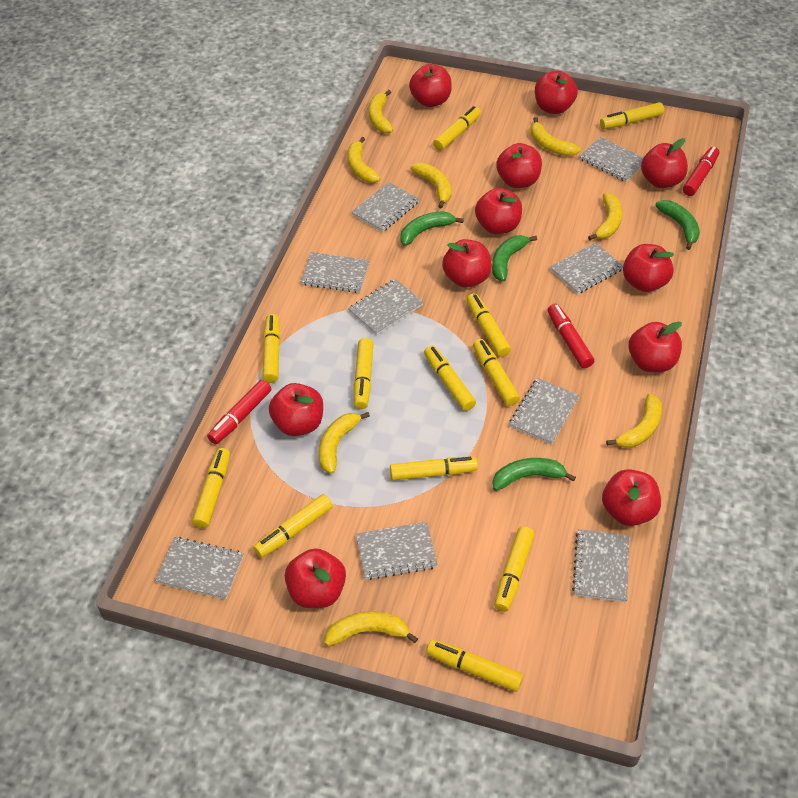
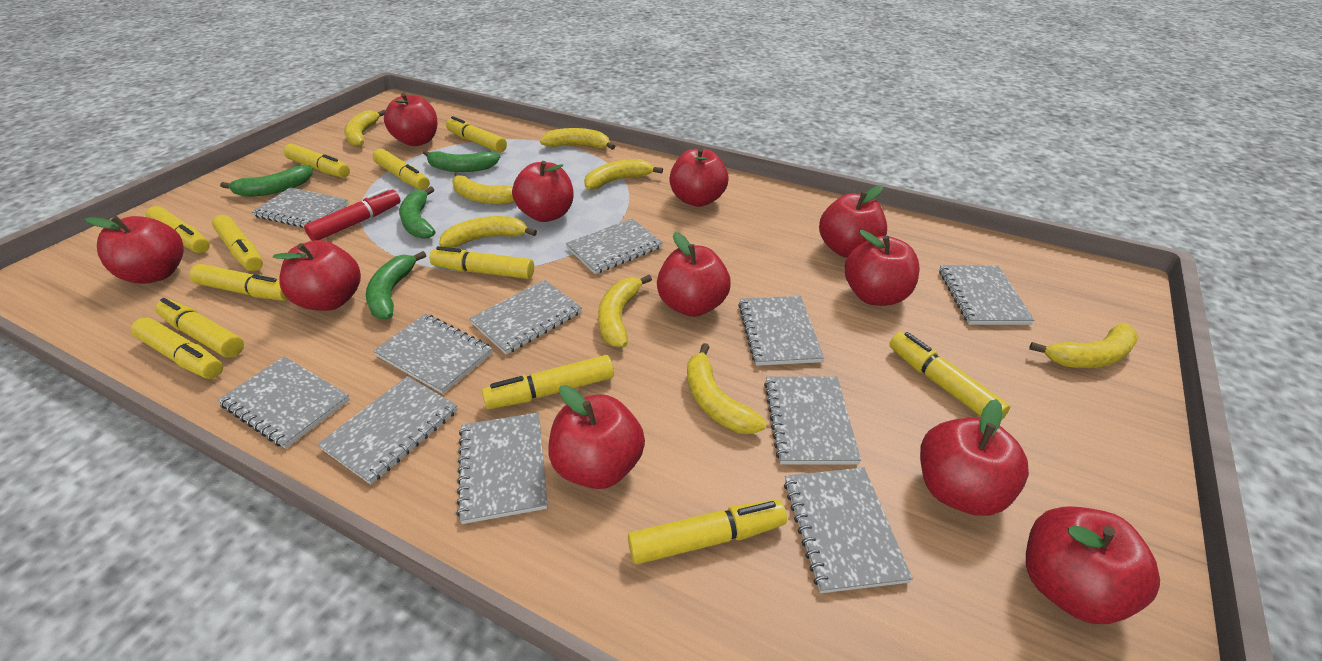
grey notebook: [155,537,244,600] [301,252,369,293] [348,279,424,335] [352,182,419,232] [356,522,438,580] [509,378,580,445] [550,242,623,294] [572,529,629,602] [579,137,644,182] = 9 -> [218,356,350,449] [252,187,349,228] [317,376,458,484] [373,314,493,394] [456,412,547,524] [469,280,582,355] [566,218,663,274] [738,296,824,366] [764,376,861,464] [784,467,913,593] [939,265,1035,325] = 11
red marker: [207,380,271,444] [547,304,594,368] [683,147,719,196] = 3 -> [304,188,401,241] = 1

